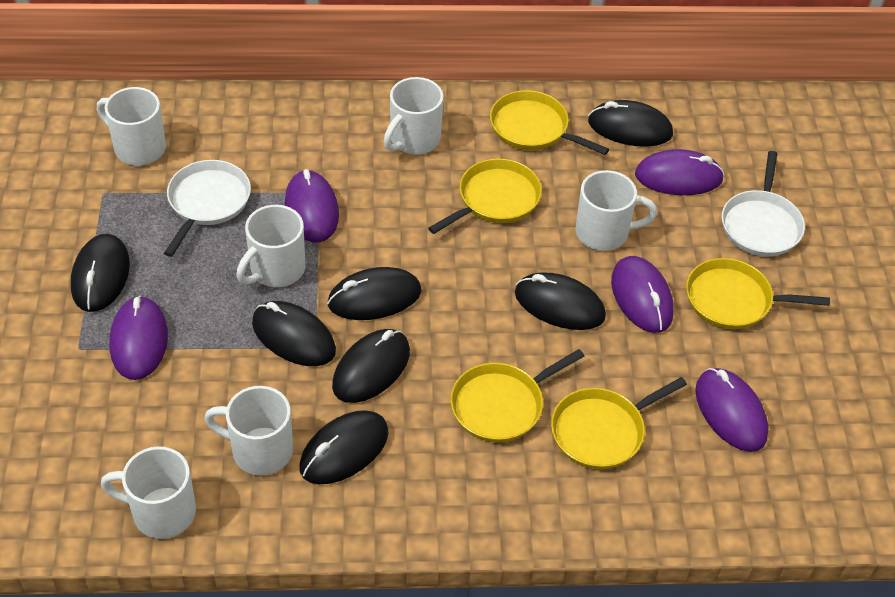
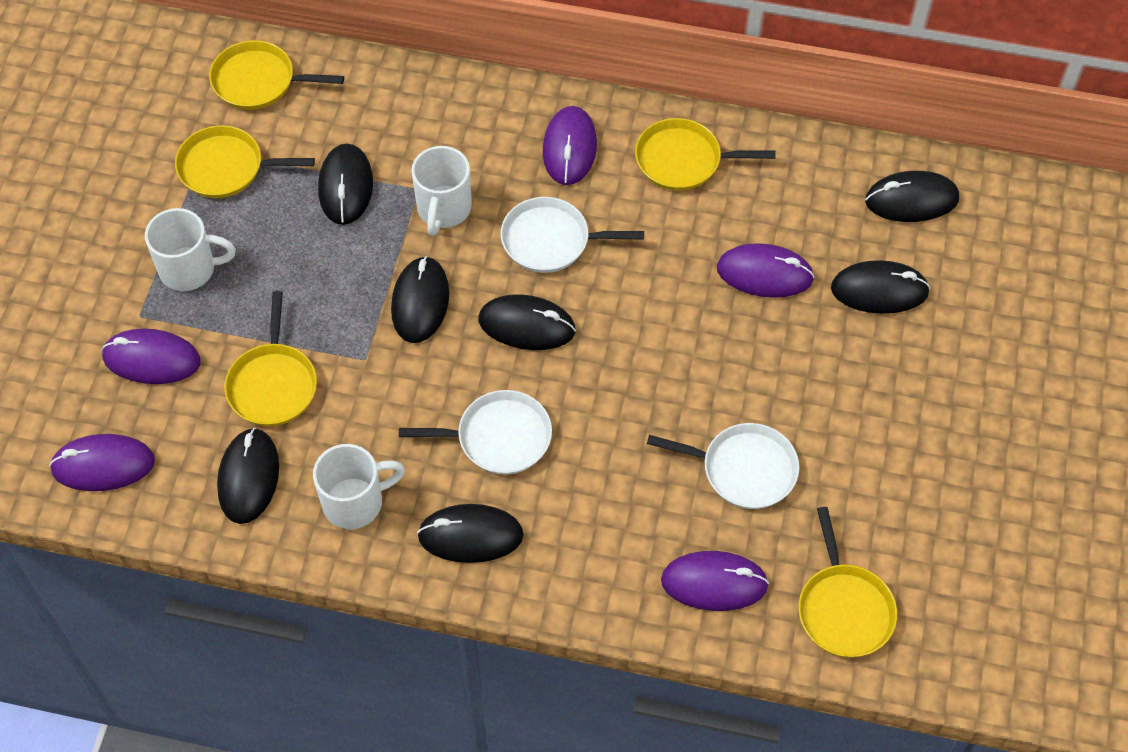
white mug: [97,87,166,165] [101,446,196,539] [204,386,293,475] [237,205,305,287] [383,77,444,154] [575,170,657,251] = 6 -> [145,208,236,291] [313,444,405,529] [411,146,472,236] = 3
white pan: [164,160,251,257] [722,151,805,257] = 2 -> [399,390,552,475] [501,197,644,273] [647,423,799,509] = 3

